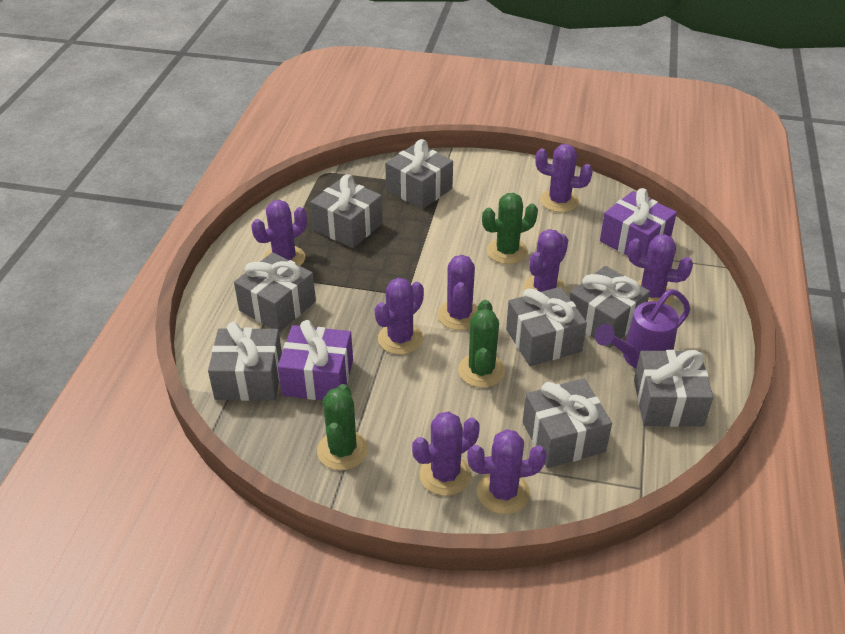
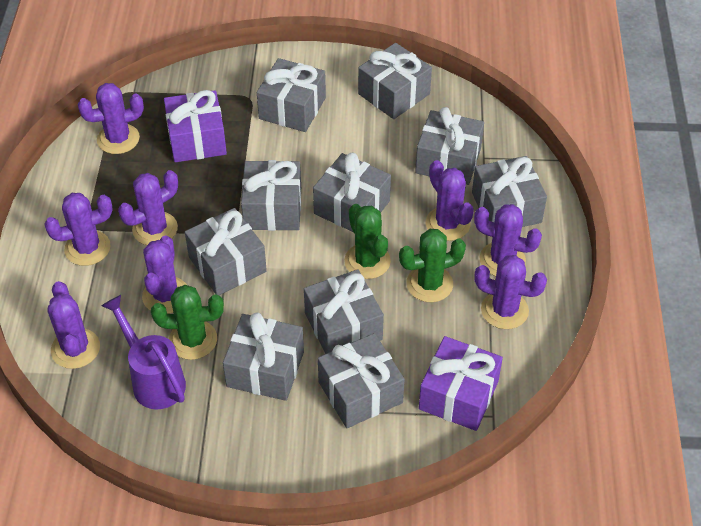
grey gift: [208,322,282,401] [234,252,316,332] [311,174,383,248] [385,139,453,209] [506,287,587,366] [523,378,612,468] [569,266,650,348] [634,350,713,427] = 8 -> [185,208,267,295] [223,312,304,401] [241,160,301,231] [257,58,326,132] [304,269,384,354] [313,153,391,232] [318,333,405,428] [358,43,432,119] [415,107,484,185] [472,156,547,227] = 10

